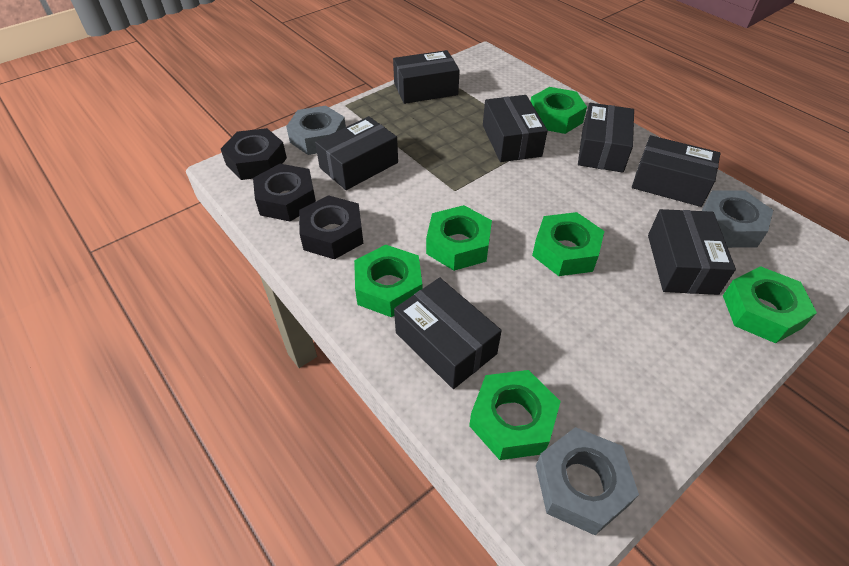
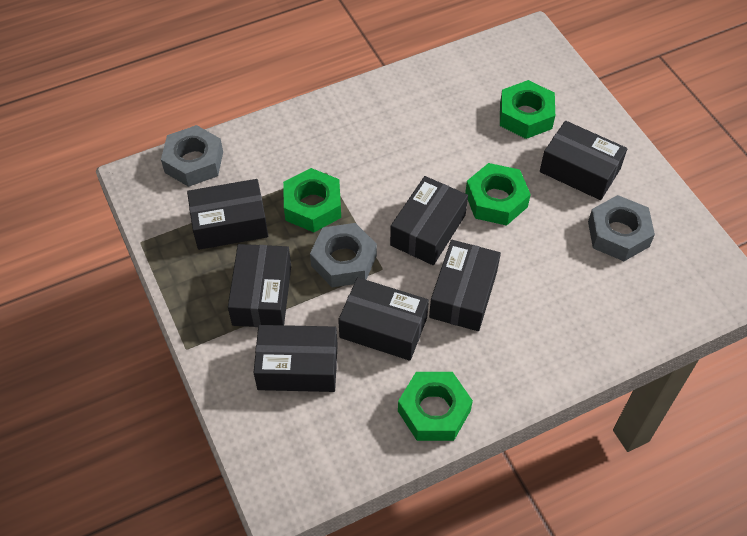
black nut: [221,128,287,180] [253,164,316,221] [299,195,363,259] = 3 -> none = 0
green nut: [354,245,422,317] [426,205,492,271] [469,370,561,460] [530,87,587,134] [532,212,604,276] [723,266,817,343] = 6 -> [283,168,341,232] [398,372,473,441] [465,163,531,226] [500,80,555,139] = 4

